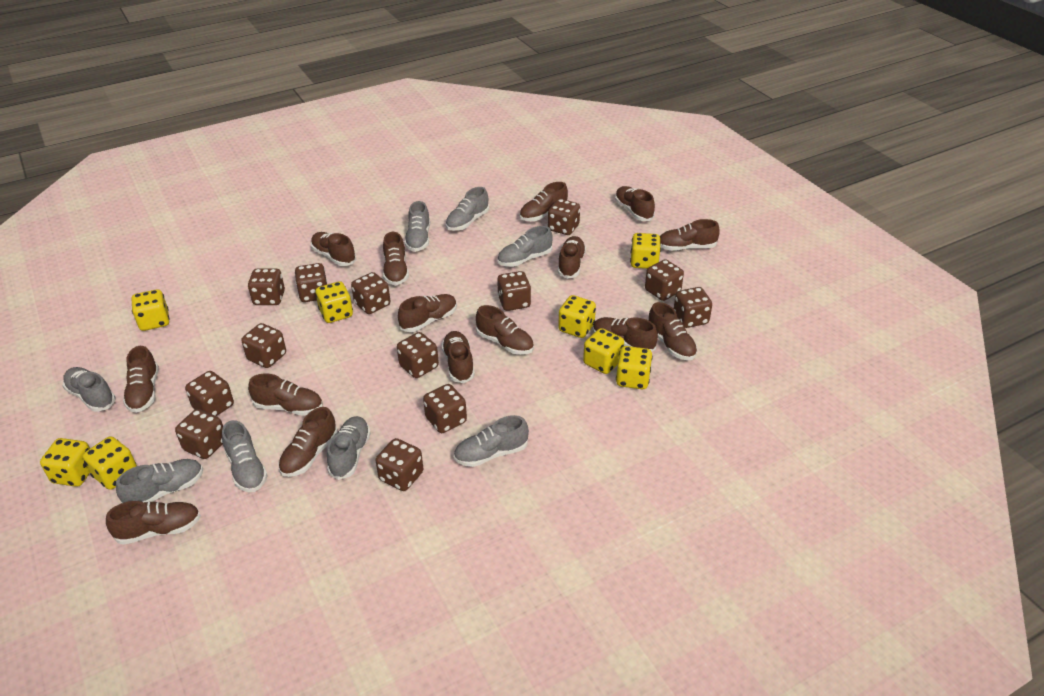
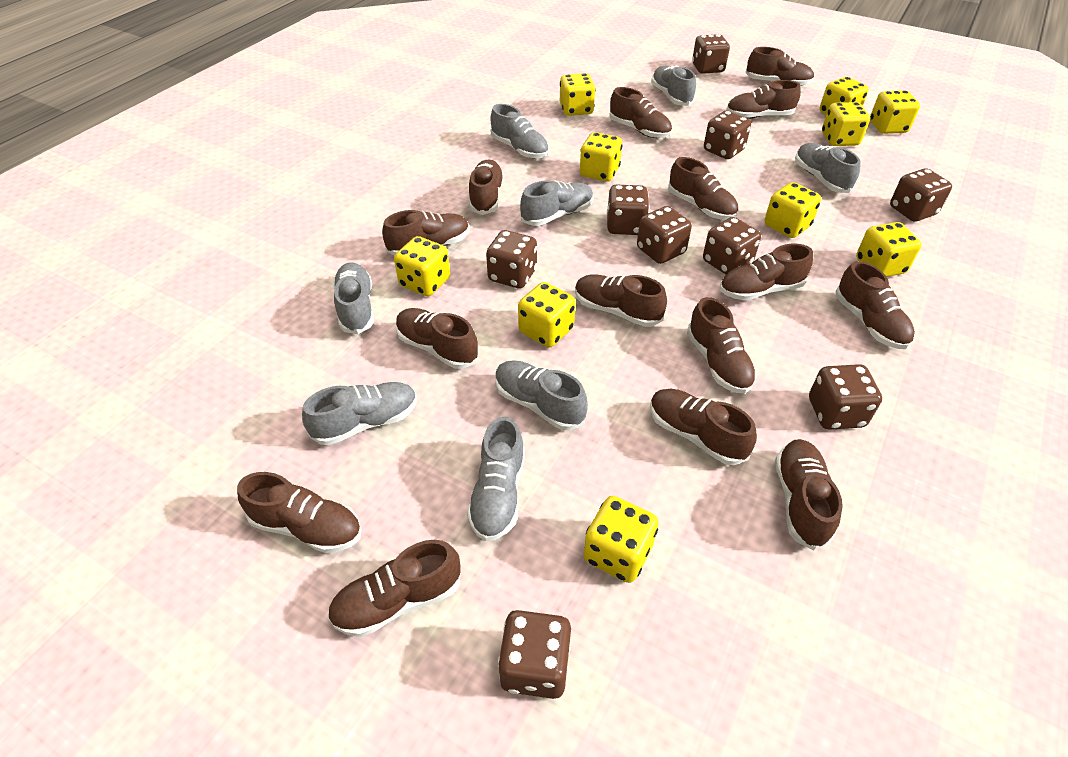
brown dice: [175,409,223,459] [185,371,234,416] [242,323,286,368] [248,268,285,305] [295,263,327,302] [351,272,390,314] [375,438,423,491] [397,332,439,378] [423,384,467,433] [497,271,531,311] [548,199,580,235] [645,259,684,301] [674,287,712,328] = 13 -> [486,230,537,288] [498,610,571,699] [607,184,649,235] [637,206,692,264] [692,34,730,74] [703,217,761,274] [704,111,751,159] [809,364,882,430] [890,168,952,222] = 9
yellow dice: [40,438,90,487] [83,436,137,490] [132,289,170,331] [315,281,353,323] [558,295,596,338] [583,328,624,374] [616,346,653,389] [630,233,661,269] = 8 -> [394,236,450,296] [518,282,576,348] [560,73,596,116] [580,132,622,182] [584,496,659,583] [764,182,821,238] [819,77,869,115] [822,102,870,146] [856,222,922,277] [870,90,920,134] = 10

